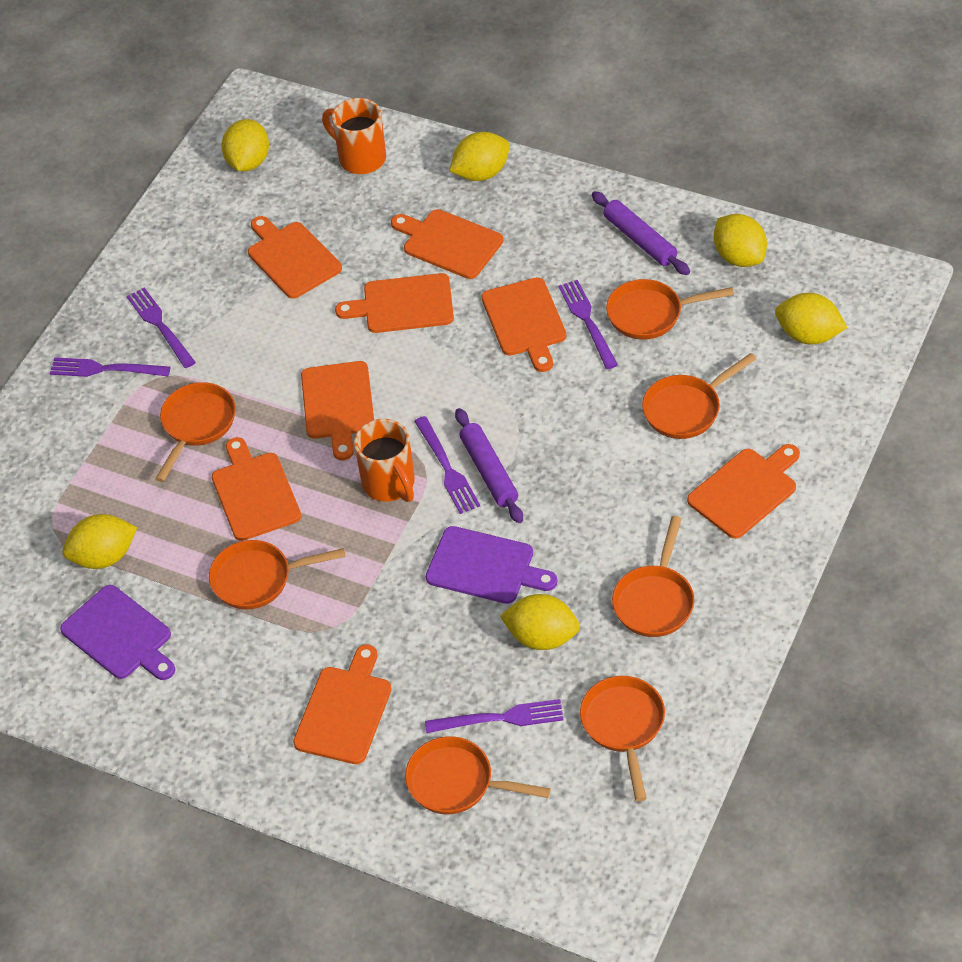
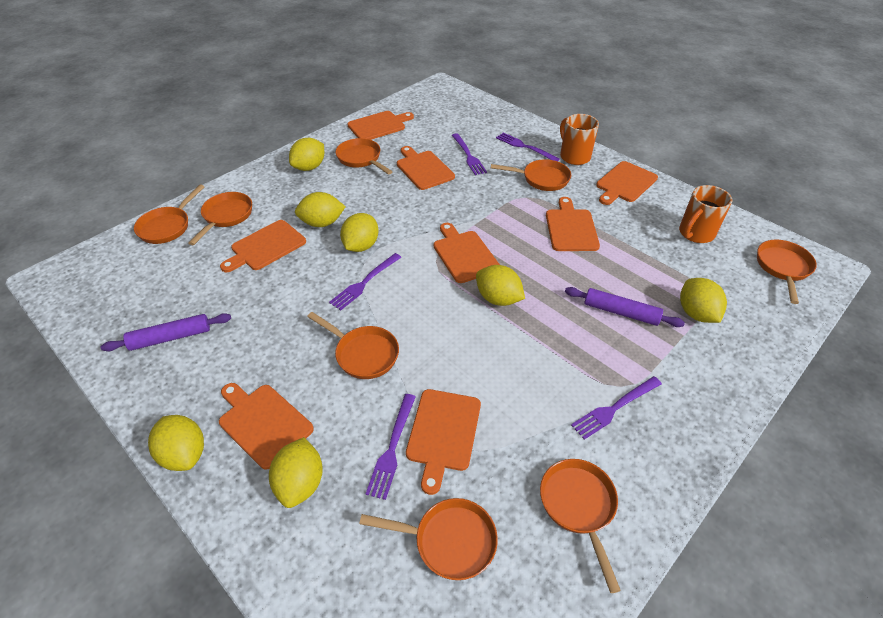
orange pan: [155,382,236,482] [209,540,346,609] [405,736,551,814] [580,676,665,801] [606,279,734,340] [612,516,694,637] [642,353,756,439] = 7 -> [134,184,204,244] [189,192,252,245] [307,312,399,379] [336,138,393,174] [359,498,498,580] [491,159,571,191] [540,459,621,593] [757,240,817,304] = 8
purple cutting board: [60,585,175,680] [426,526,557,604] = 2 -> none = 0
yellow lemon: [62,514,137,569] [221,119,269,171] [449,132,510,181] [500,594,580,650] [714,214,767,267] [775,293,847,344] = 6 -> [148,415,204,471] [269,437,323,508] [289,138,324,171] [295,192,346,227] [340,213,379,252] [476,265,525,306] [680,278,727,323] = 7

